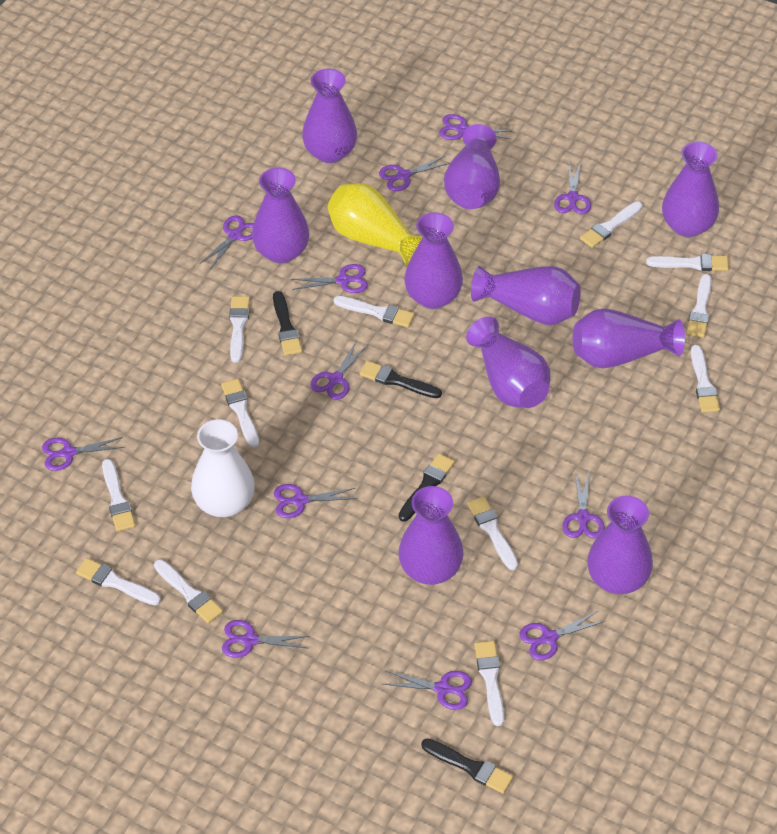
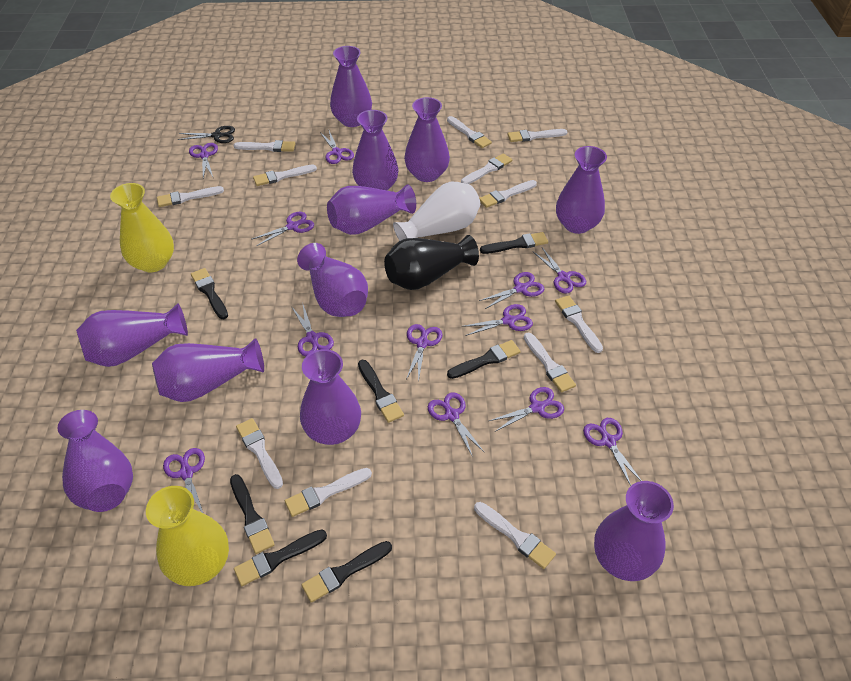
black brush: [273,291,302,356] [359,361,442,398] [399,453,455,522] [421,738,513,794] = 4 -> [191,268,228,319] [230,474,275,554] [234,529,327,586] [302,541,392,603] [358,360,404,423] [447,340,521,379] [480,232,548,254] = 7
black scissors: none = 0 -> [178,126,235,143] = 1
black vase: none = 0 -> [384,235,479,290] = 1
purple vase: [252,168,309,263] [302,69,357,163] [398,486,464,585] [404,213,463,309] [444,124,500,209] [466,316,550,408] [471,266,581,325] [573,308,685,368] [587,496,653,594] [662,142,719,237] = 10 -> [57,410,133,512] [76,303,188,367] [152,338,264,402] [297,243,368,317] [300,349,361,445] [327,184,416,235] [330,46,372,127] [352,110,398,191] [404,97,450,182] [556,146,607,234] [594,481,674,581] = 11
yellow vase: [327,183,422,266] = 1 -> [110,183,174,272] [146,486,229,586] = 2

